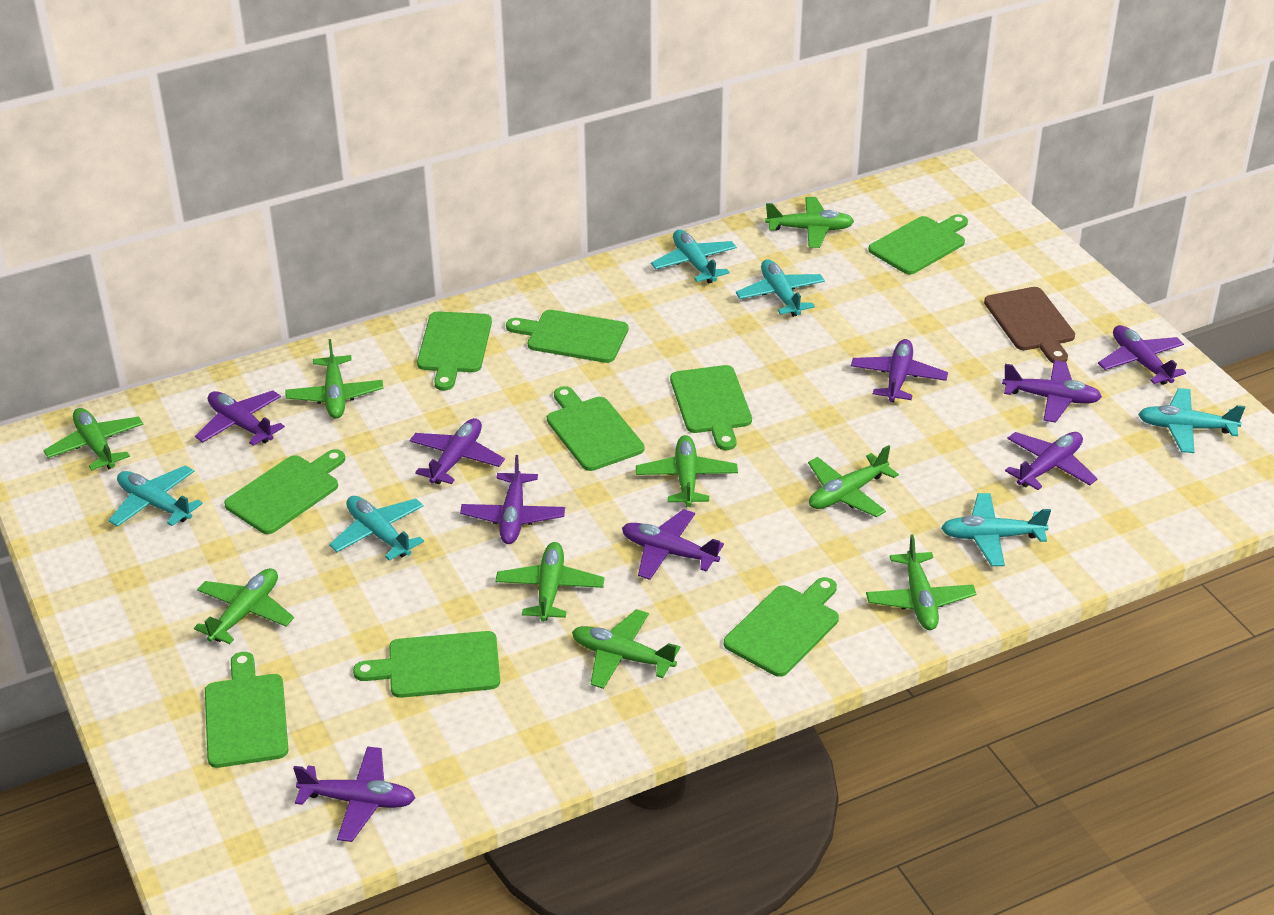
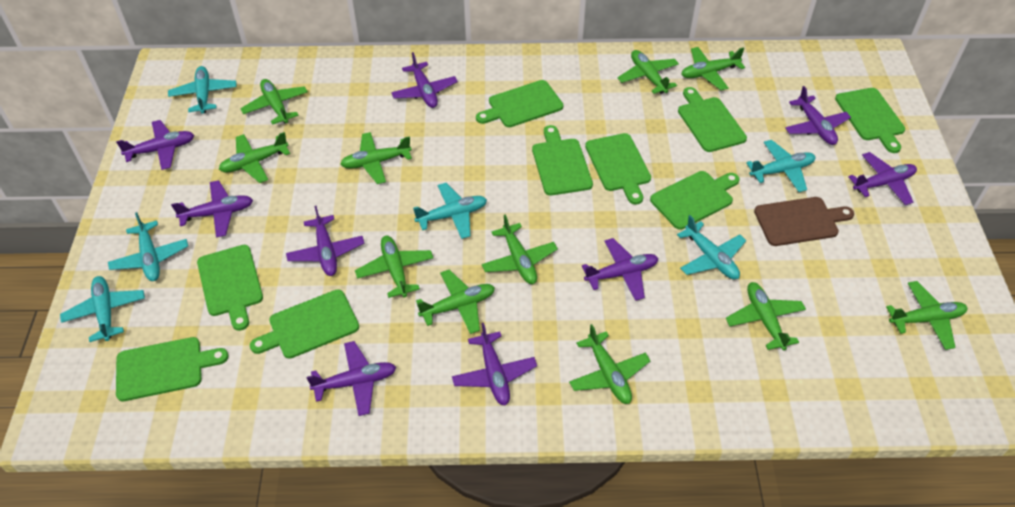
green plane: [43,408,143,471] [194,568,294,644] [285,339,384,419] [495,542,604,622] [572,609,680,689] [636,435,738,507] [765,197,854,248] [808,445,899,517] [866,534,976,630] = 9 -> [219,132,290,183] [240,79,308,125] [340,132,412,184] [355,236,433,298] [416,269,495,334] [482,215,558,284] [569,324,651,404] [618,50,679,94] [681,47,745,90] [726,282,806,351] [886,281,968,350] = 11

